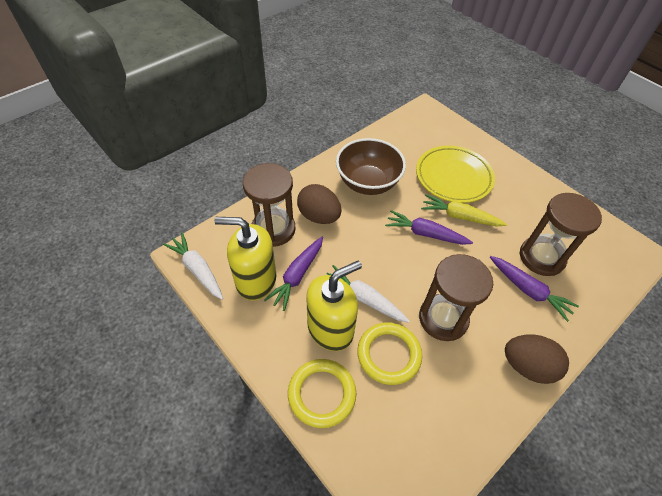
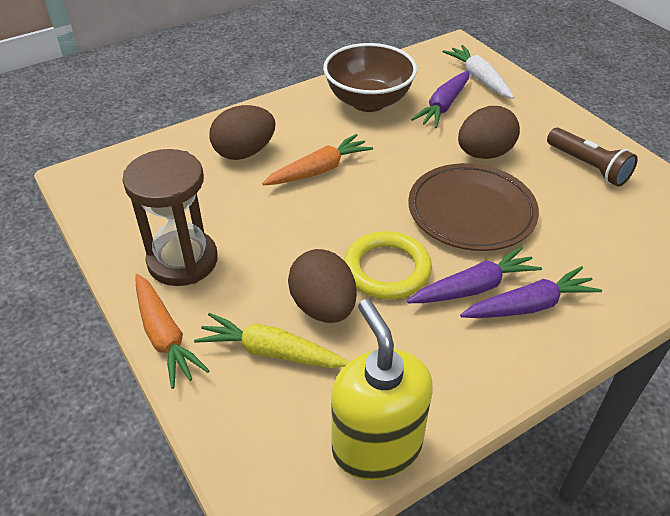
brown egg: [297,184,342,224] [505,335,569,384] = 2 -> [209,105,275,160] [288,249,357,323] [458,106,520,159] = 3
brown flashlight: none = 0 -> [547,128,638,187] = 1
brown hourglass: [243,163,296,247] [419,254,493,341] [519,193,602,276] = 3 -> [122,149,218,286] = 1
brown plate: none = 0 -> [408,163,539,251] = 1
orange carrot: none = 0 -> [135,274,210,389] [262,134,373,185] = 2
white carrot: [163,233,223,300] [327,265,410,323] = 2 -> [443,45,514,99] = 1
yellow plate: [416,145,495,203] = 1 -> none = 0
yellow ring: [288,359,356,428] [357,322,422,385] = 2 -> [344,231,432,299] = 1
yellow soap dispenser: [214,217,276,300] [306,261,362,351] = 2 -> [331,299,433,480] = 1

